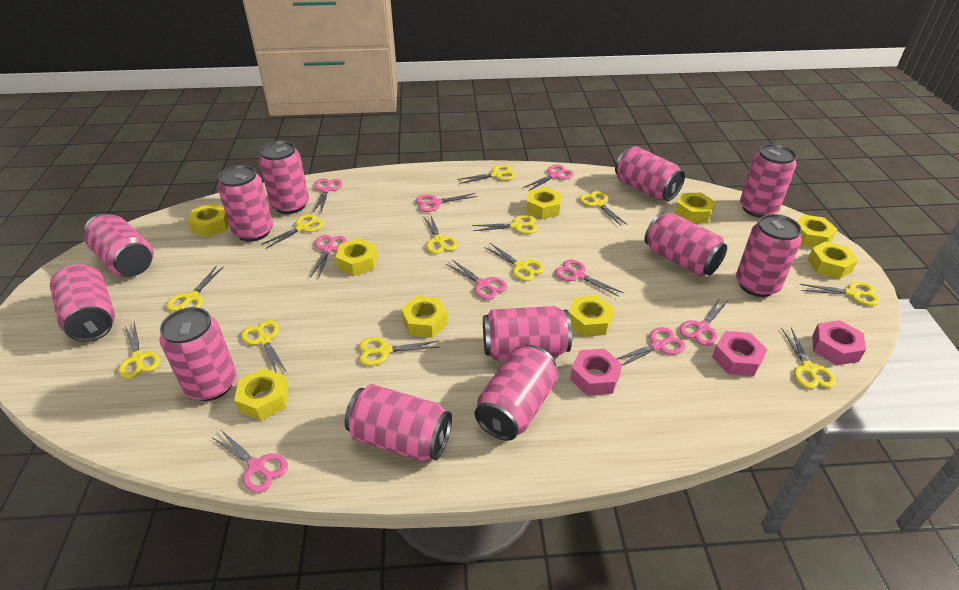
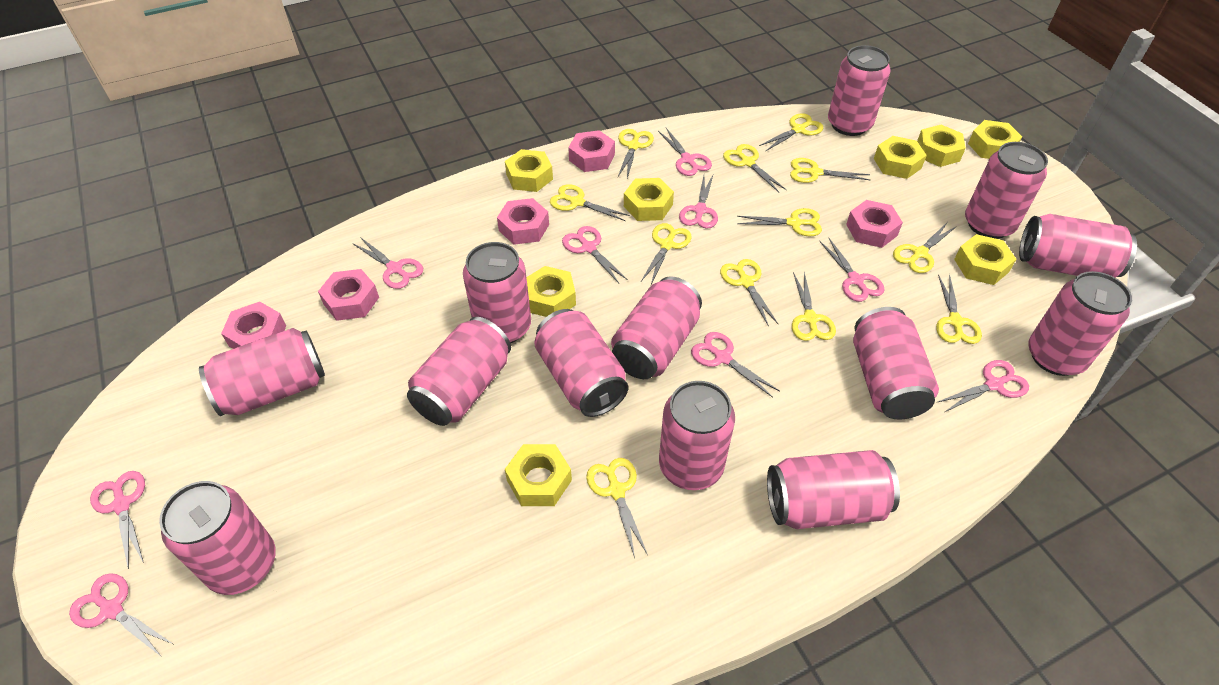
pink can: [50,264,115,342] [84,214,153,277] [160,307,237,401] [217,165,273,242] [259,141,309,214] [345,384,452,461] [475,345,558,441] [483,306,572,360] [615,146,685,201] [644,212,727,276] [736,214,802,297] [740,144,797,218] = 12 -> [159,481,276,595] [199,328,325,416] [407,317,511,426] [463,242,531,343] [534,309,628,417] [611,276,702,379] [659,381,735,490] [767,450,900,529] [828,45,890,136] [853,307,939,420] [965,142,1048,239] [1019,214,1137,278] [1028,271,1132,376] = 13
pink nut: [570,349,622,396] [712,331,767,376] [812,320,866,365] = 3 -> [221,302,286,349] [318,269,379,321] [497,198,549,245] [568,130,615,172] [846,200,903,248] = 5
yellow nut: [188,203,229,237] [234,368,289,421] [335,238,377,276] [401,296,448,338] [526,187,562,219] [568,295,614,337] [675,193,716,223] [796,215,837,248] [807,241,858,279] = 9 -> [505,149,553,192] [505,444,572,506] [526,266,576,317] [624,178,674,221] [874,136,927,179] [917,125,966,167] [954,234,1016,285] [968,120,1022,159] = 8

